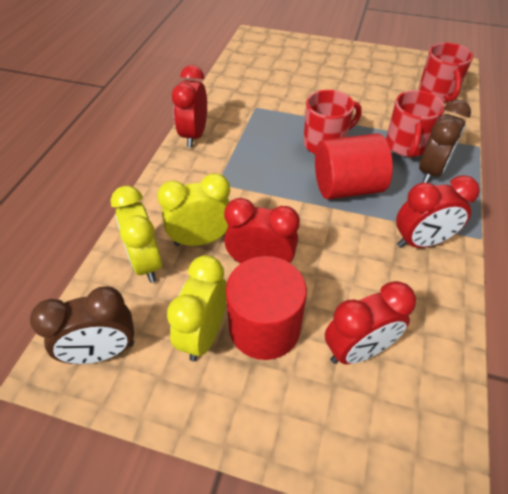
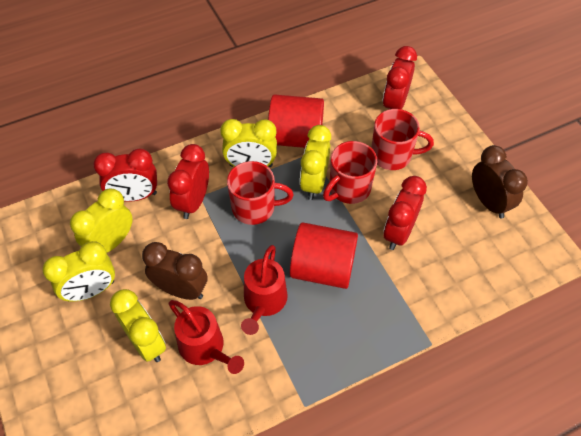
red watering can: none = 0 -> [169,300,244,374] [241,245,288,335] = 2
yellow clock: [111,186,162,283] [157,173,230,246] [167,255,227,361] = 3 -> [42,241,115,302] [70,189,133,253] [110,289,166,362] [220,119,277,167] [300,125,331,200] = 5

